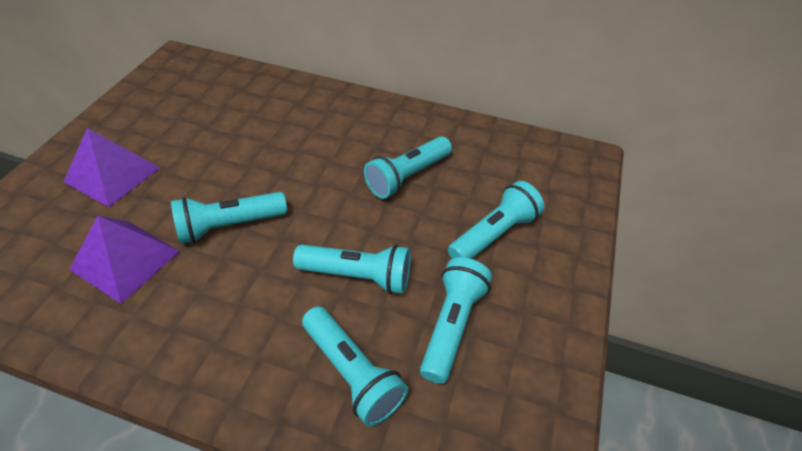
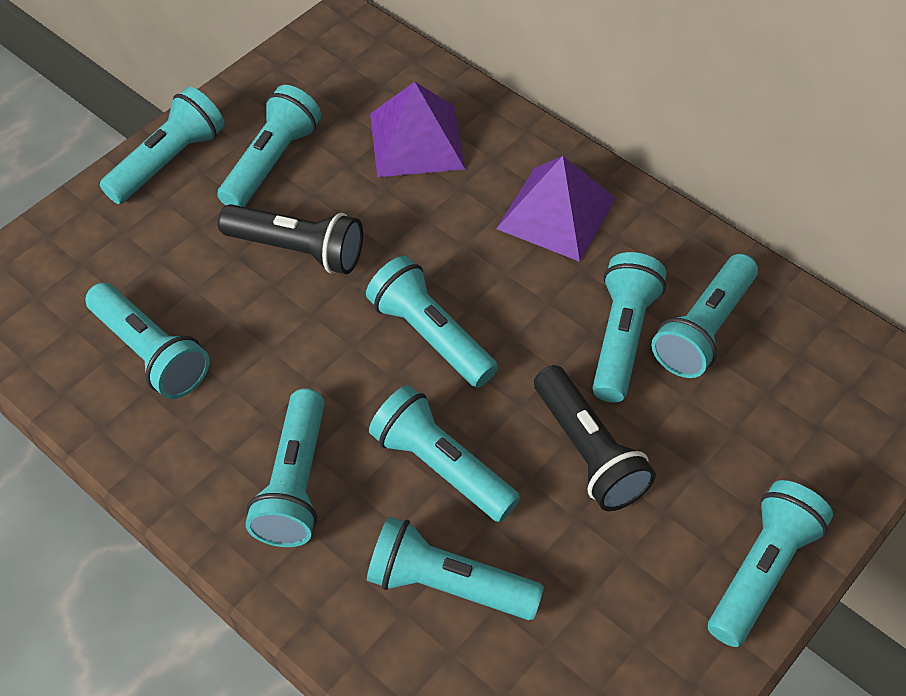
black flashlight: none = 0 -> [218,204,363,274] [534,365,656,511] = 2
turquoise flashlight: [171,192,287,244] [293,244,411,294] [302,306,408,426] [364,136,452,199] [420,257,492,384] [448,181,544,259] = 6 -> [85,283,210,399] [100,87,225,204] [217,85,321,207] [246,389,325,547] [366,256,498,388] [367,517,544,620] [369,385,520,522] [592,252,666,403] [652,254,758,378] [708,480,833,647] = 10

